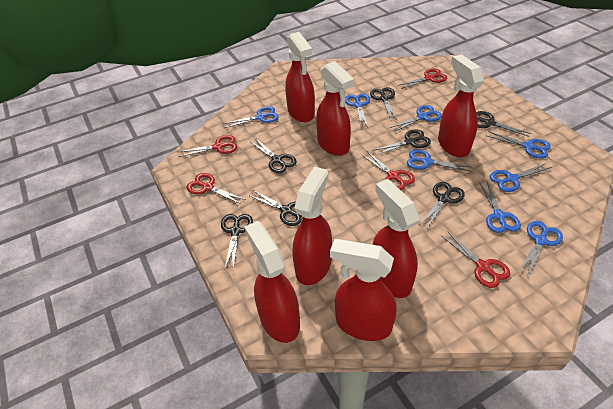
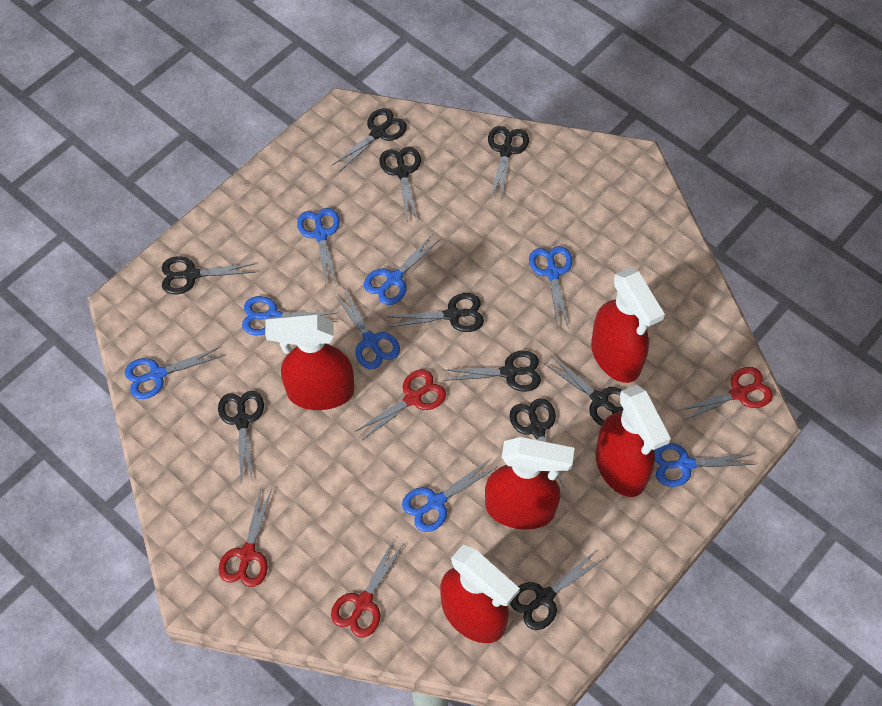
black scissors: [221,214,253,270] [248,190,303,226] [251,138,297,173] [370,87,397,120] [372,129,431,155] [420,182,465,228] [476,111,532,137] = 7 -> [162,256,256,294] [218,391,264,482] [332,108,407,172] [380,147,421,222] [388,293,484,332] [443,351,541,392] [488,126,529,200] [510,398,565,489] [510,552,604,630] [544,356,623,426] = 10
red scissors: [178,135,237,157] [187,173,246,204] [362,151,415,190] [397,69,447,89] [442,231,510,288] = 5 -> [219,488,272,587] [331,538,403,638] [356,369,446,440] [677,367,773,421] = 4
red spray bottle: [244,221,300,343] [285,32,315,122] [293,167,332,285] [316,61,354,156] [330,239,397,341] [372,179,420,298] [438,54,484,157] = 7 -> [265,314,354,410] [440,545,520,643] [485,437,574,530] [591,268,665,383] [595,385,671,497] = 5

